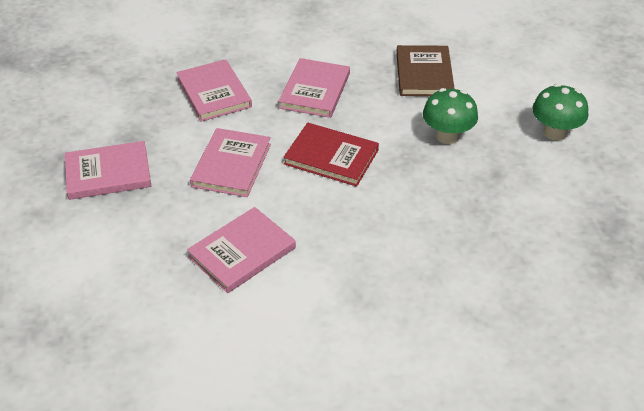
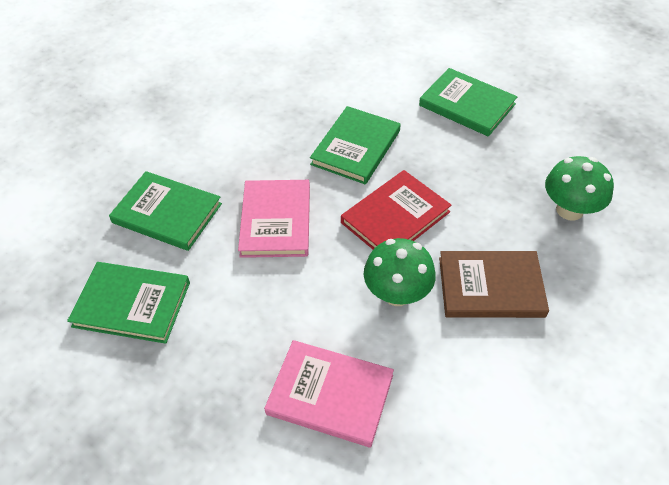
green book: none = 0 -> [67,262,190,344] [109,171,222,251] [310,106,401,185] [419,68,518,137] = 4
pink book: [65,141,151,200] [176,59,252,122] [187,207,296,293] [190,128,271,197] [278,58,350,118] = 5 -> [238,180,310,258] [264,340,394,448] = 2

